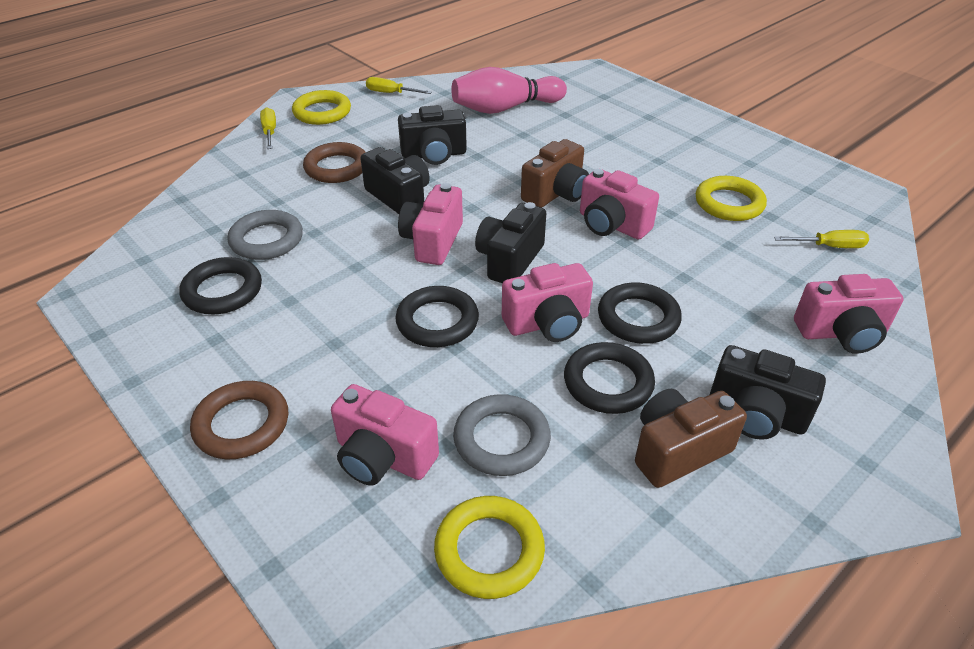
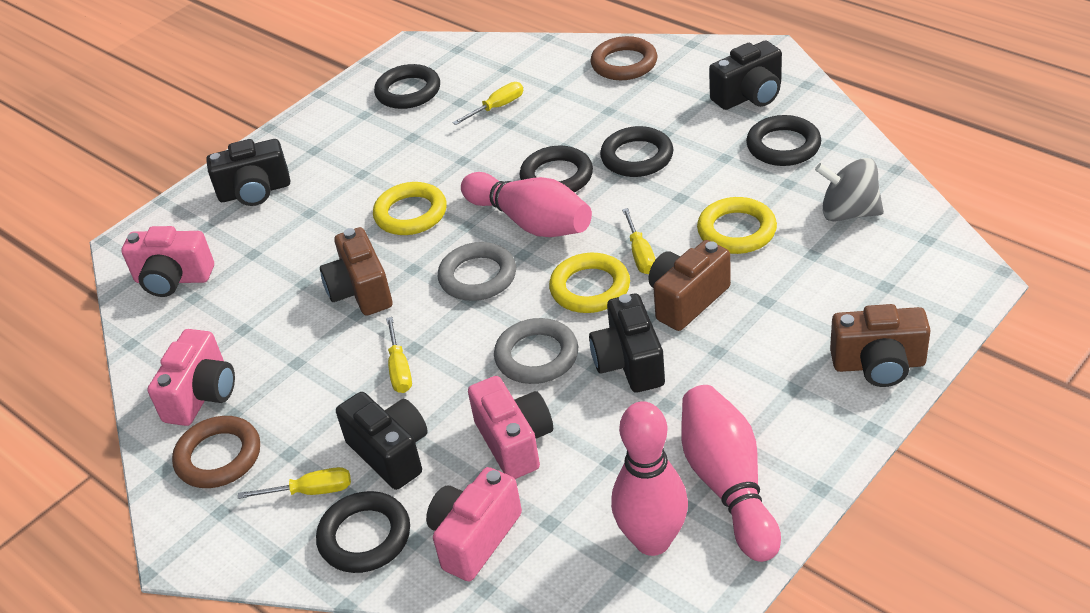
black ring: [180,257,262,314] [395,286,479,347] [564,342,655,414] [598,282,682,344] = 4 -> [316,491,410,573] [374,64,440,109] [520,146,593,192] [600,126,674,177] [746,115,821,166] = 5
brown camera: [521,139,589,208] [635,389,747,488] = 2 -> [320,227,392,316] [648,240,731,331] [830,304,931,387] = 3
grey spinning top: none = 0 -> [815,158,884,222] = 1
pink bowling pin: [451,67,567,114] = 1 -> [461,172,592,237] [611,401,688,556] [681,385,781,562] = 3
pink camera: [331,384,439,486] [398,183,463,265] [502,263,593,342] [580,169,659,239] [794,274,904,354] = 5 -> [121,226,214,297] [147,329,235,426] [426,467,522,581] [468,376,553,479] = 4
yellow screwdriver: [260,107,276,149] [366,77,432,94] [774,230,869,248] = 3 -> [238,467,351,499] [386,317,412,393] [452,82,523,125] [622,208,656,274] = 4

